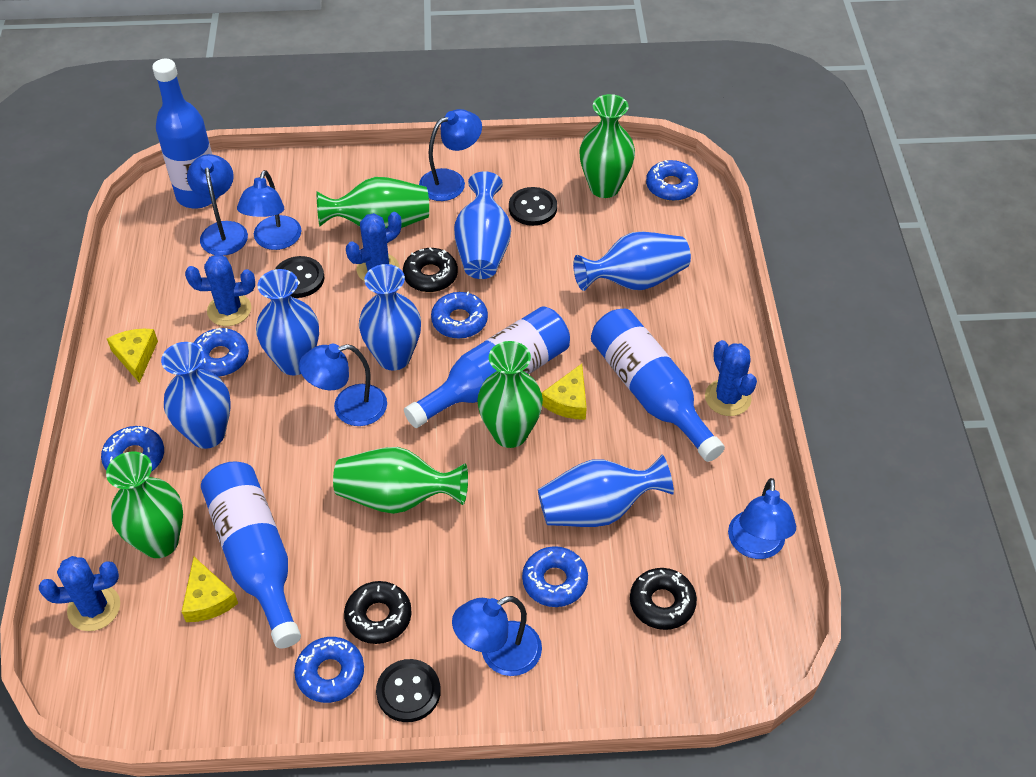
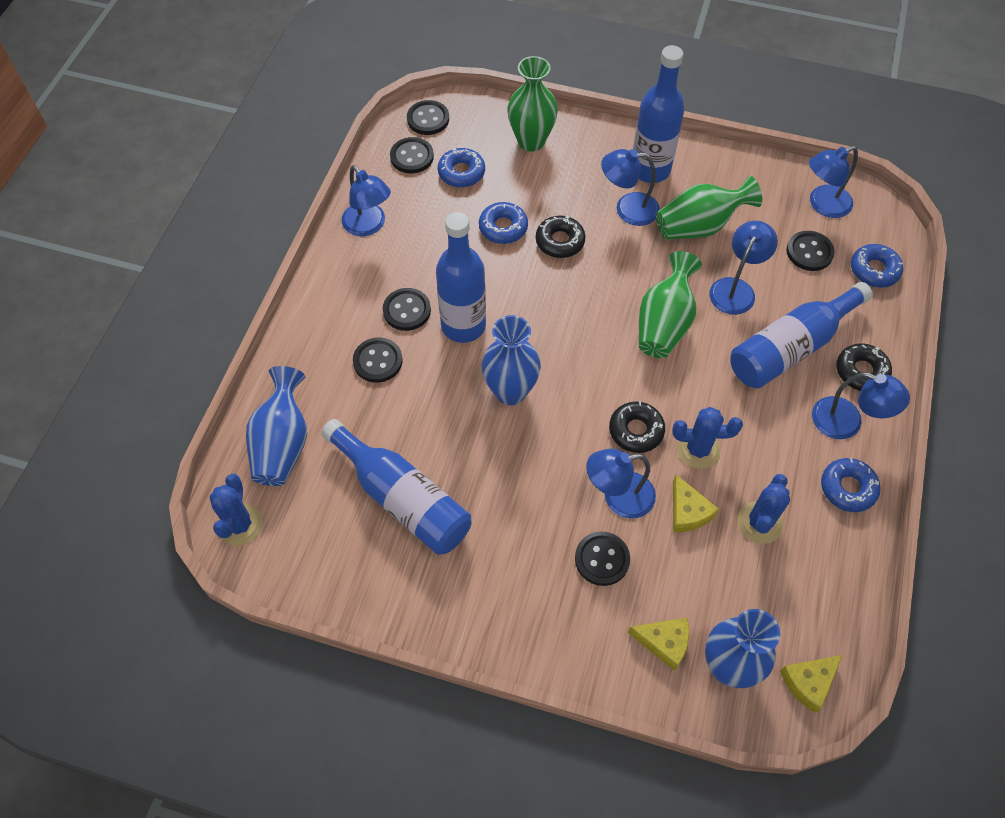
black button: [275,256,324,298] [376,659,441,722] [509,187,557,226] = 3 -> [353,338,403,383] [383,288,431,331] [390,137,434,173] [407,100,449,135] [575,531,630,586] [786,231,835,271] = 6
blue cactus: [39,556,120,631] [185,254,255,326] [346,212,401,282] [705,340,757,416] = 4 -> [209,474,263,546] [672,407,743,469] [737,474,790,544] = 3
blue donut: [101,426,164,472] [193,328,249,377] [294,637,364,703] [431,291,488,339] [522,546,588,607] [646,160,698,201] = 6 -> [438,148,485,187] [479,202,528,244] [821,458,881,512] [851,244,903,288] = 4
blue vase: [161,342,231,449] [256,269,319,375] [359,264,421,371] [454,171,511,279] [538,455,674,527] [573,232,691,291] = 6 -> [246,366,307,486] [482,315,541,405] [705,609,780,688] = 3
green vase: [106,452,183,558] [316,177,429,228] [333,447,468,514] [477,341,543,448] [579,94,635,198] = 5 -> [507,56,558,152] [639,251,702,358] [656,176,762,239] = 3

